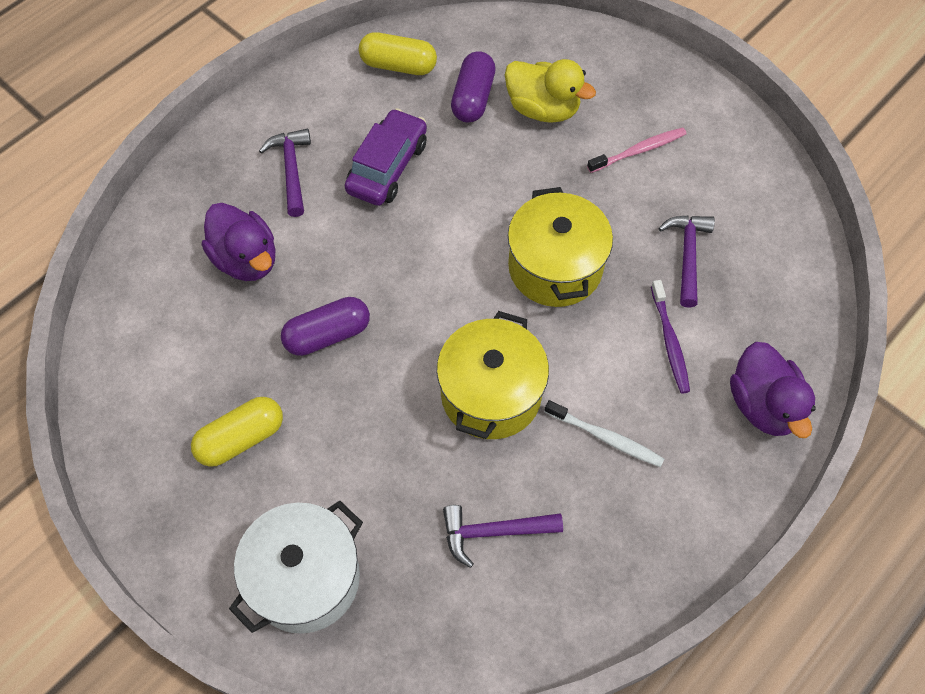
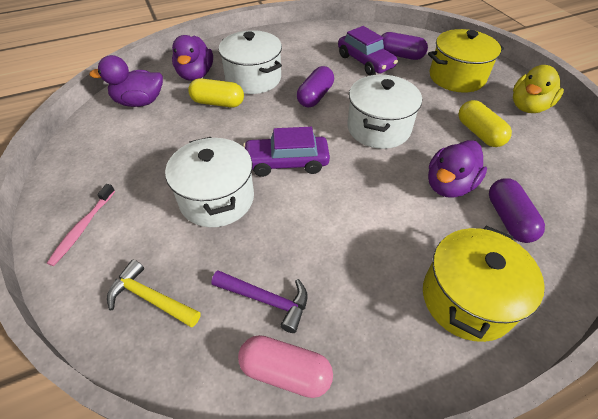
pink capsule: none = 0 -> [238,335,333,398] = 1
purple capsule: [281,297,370,356] [451,51,496,123] = 2 -> [297,66,334,108] [381,32,428,60] [489,178,545,243] = 3
purple car: [345,108,427,206] = 1 -> [243,127,330,177] [338,26,398,75] = 2
purple duck: [202,203,276,281] [730,342,815,438] = 2 -> [89,55,163,107] [172,35,213,81] [428,140,487,198] = 3
purple hammer: [259,129,311,217] [443,505,563,568] [658,215,715,308] = 3 -> [211,270,308,333] = 1
purple toothbrush: [651,280,690,393] = 1 -> none = 0
white pot: [229,501,363,634] = 1 -> [165,137,254,227] [219,30,282,94] [347,75,422,149] = 3
white toothbrush: [545,400,664,467] = 1 -> none = 0
yellow hammer: none = 0 -> [107,260,201,327] = 1

